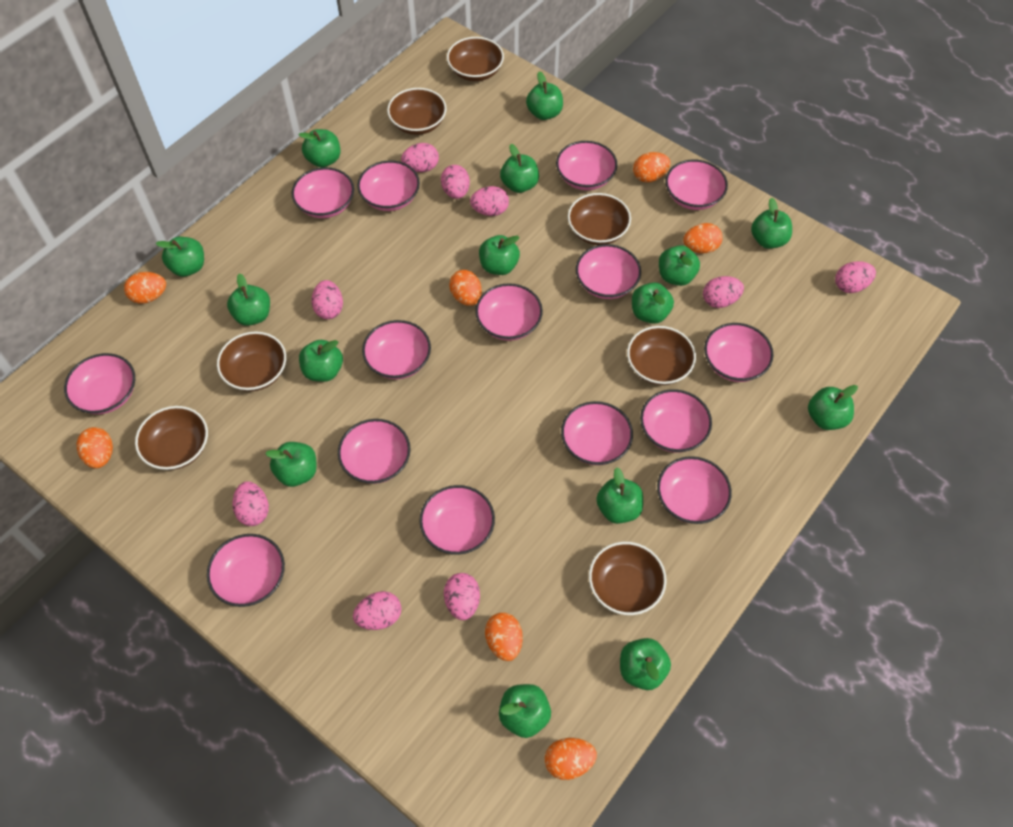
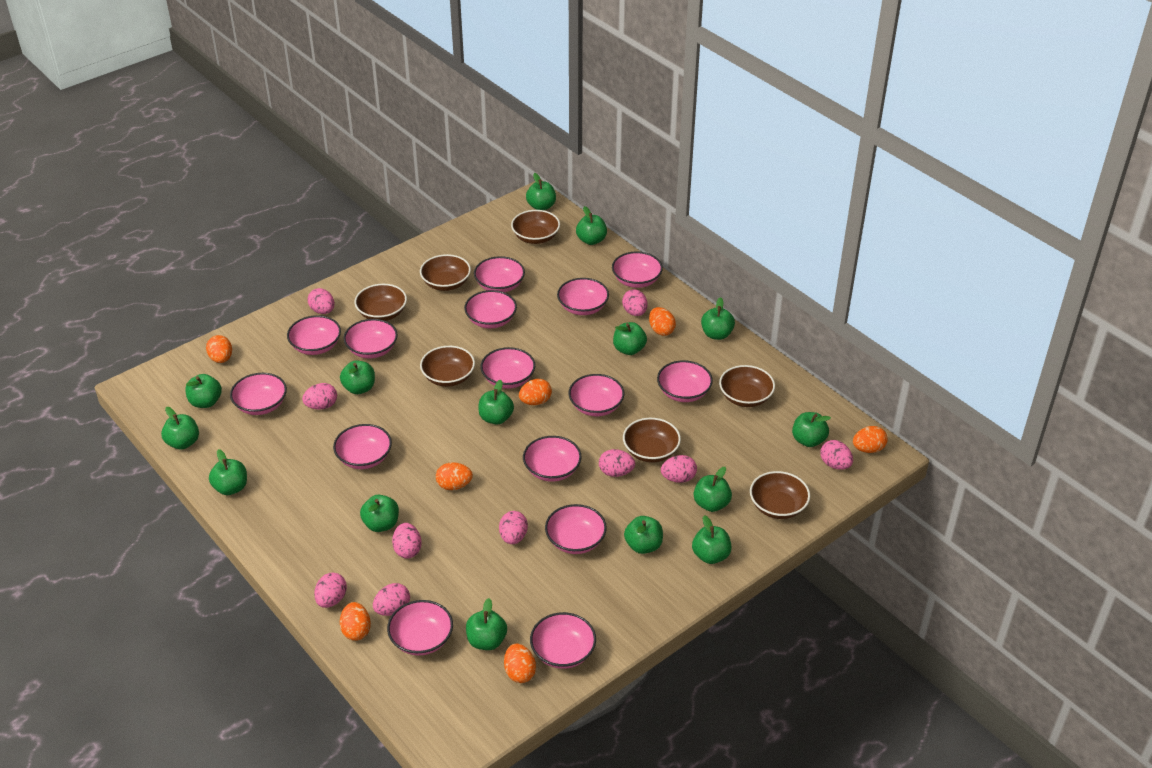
pink egg: [233,481,269,526] [311,280,343,319] [353,591,401,630] [401,143,439,172] [441,165,470,199] [444,573,480,620] [470,186,509,216] [703,276,744,308] [835,261,876,293] = 9 -> [302,383,337,410] [308,288,334,314] [314,573,347,608] [373,583,410,616] [392,523,422,559] [499,511,528,544] [599,449,635,477] [622,289,647,316] [661,455,697,483] [820,440,853,470] = 10

